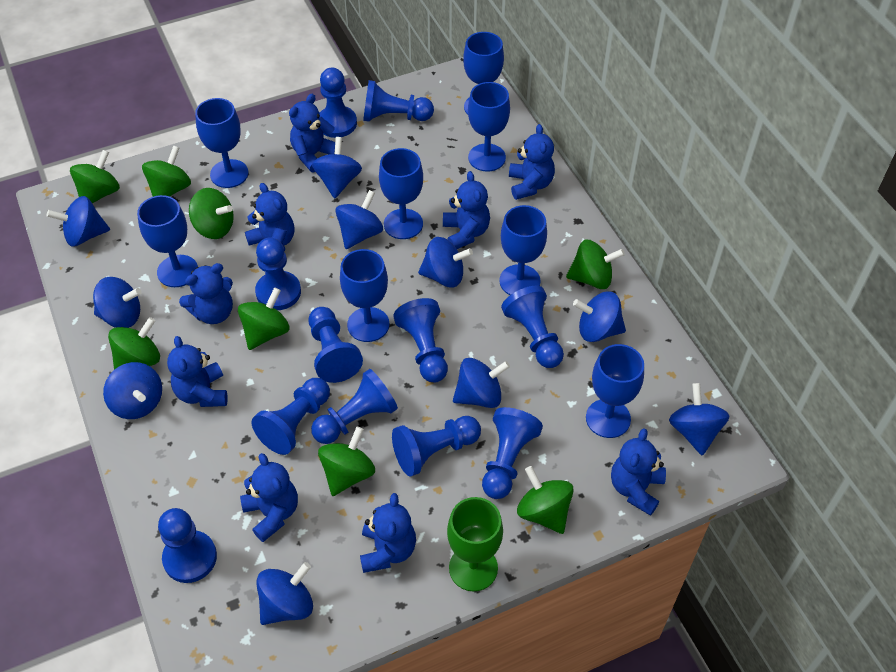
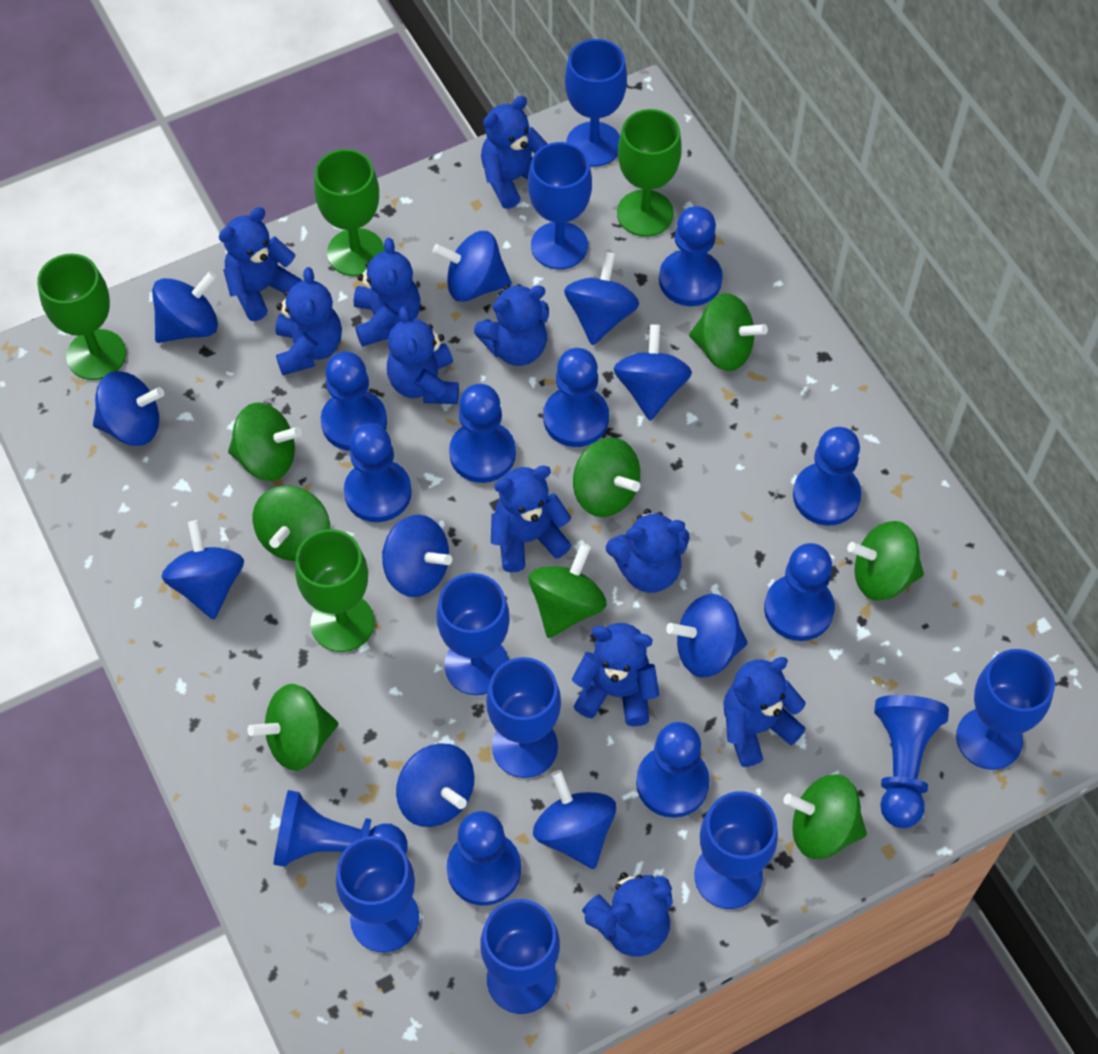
blue teddy bear: [167,336,228,407] [179,263,233,324] [240,453,298,542] [245,183,294,251] [289,94,335,173] [360,493,416,573] [443,171,490,249] [509,124,555,200] [611,428,666,516] = 9 -> [219,207,302,321] [275,267,342,376] [354,238,420,347] [387,306,459,404] [474,284,549,366] [481,96,548,209] [491,465,572,572] [572,623,659,726] [582,872,673,956] [606,509,690,593] [723,657,806,767] = 11
green goblet: [447,497,503,591] = 1 -> [37,254,126,380] [295,529,375,652] [314,149,385,276] [617,109,682,237] = 4

